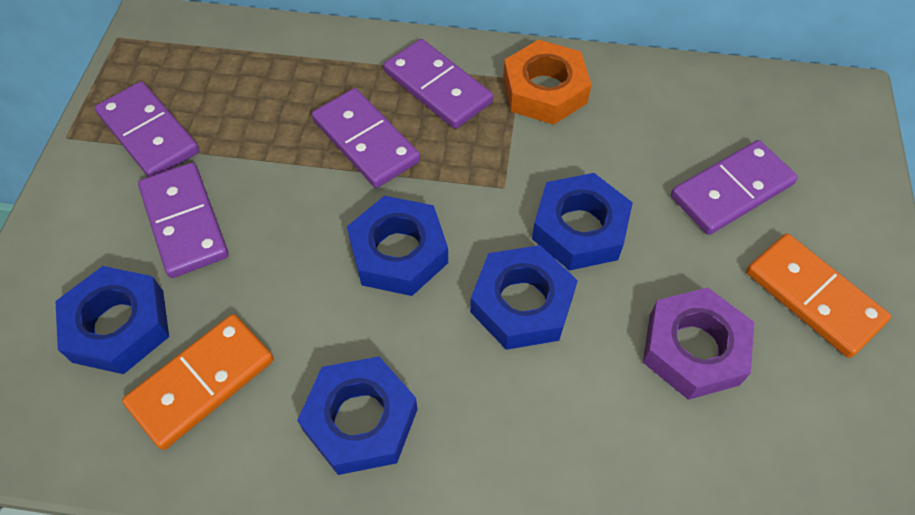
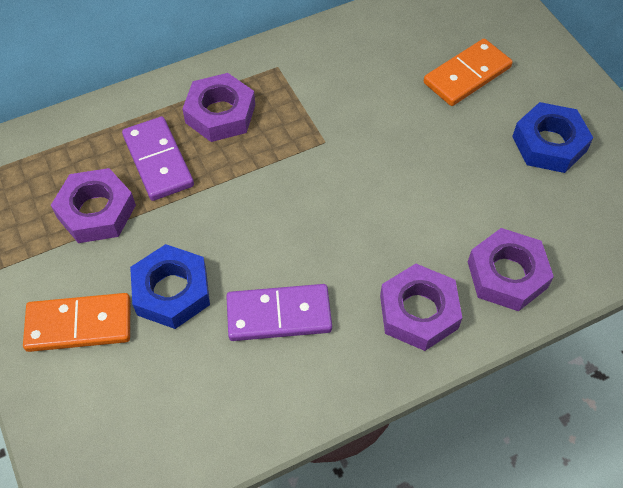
blue nut: [55,266,169,374] [297,356,418,475] [347,196,448,296] [470,245,578,350] [532,173,633,271] = 5 -> [130,244,210,329] [512,102,593,173] = 2
orange nut: [503,40,591,125] = 1 -> none = 0
purple domino: [95,81,200,177] [138,162,229,278] [312,88,420,188] [384,39,493,129] [671,140,798,235] = 5 -> [122,116,194,201] [226,284,332,341] = 2
purple nut: [643,287,754,400] = 1 -> [51,168,136,243] [182,73,255,142] [380,264,462,351] [468,228,554,311] = 4

